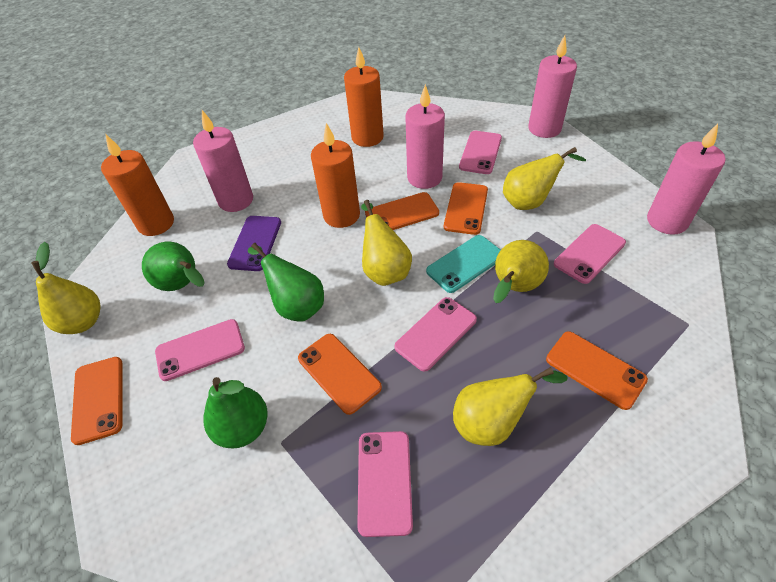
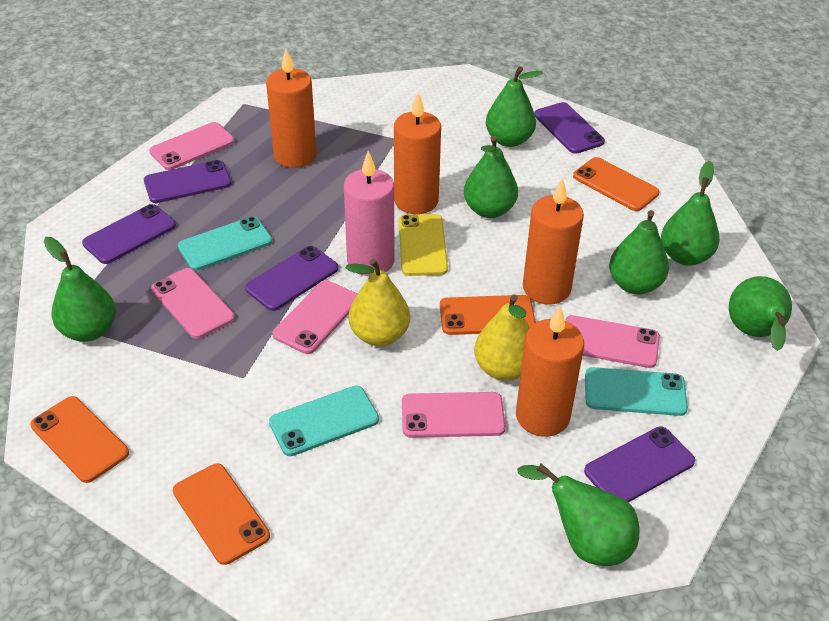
green pear: [142,242,205,291] [204,377,268,449] [248,243,324,322] = 3 -> [44,237,116,342] [464,136,518,218] [486,66,543,147] [517,464,639,566] [609,210,669,294] [661,161,720,266] [729,276,792,351] = 7
orange candle: [101,134,174,236] [311,123,360,228] [344,47,384,147] = 3 -> [266,49,316,168] [394,92,441,214] [516,306,584,437] [523,178,584,305] = 4
orange phone: [71,357,122,445] [298,334,382,415] [365,192,439,230] [444,182,488,235] [546,331,648,410] = 5 -> [30,396,129,483] [173,464,270,565] [440,295,536,335] [573,157,660,211] = 4
pink candle: [193,110,253,212] [405,84,445,189] [528,35,577,138] [647,124,726,235] = 4 -> [344,151,394,276] = 1
purple phone: [227,216,281,271] = 1 -> [82,204,176,264] [144,160,231,203] [245,246,339,311] [535,102,605,154] [584,427,695,502] = 5
turquoise phone: [426,235,501,293] = 1 -> [178,216,272,271] [269,386,379,456] [585,367,688,416] = 3
yellow pear: [31,242,101,334] [361,200,412,286] [453,367,567,446] [493,240,549,303] [503,147,586,210] = 5 -> [346,258,410,346] [474,294,530,381] = 2
yellow phone: none = 0 -> [399,214,448,276] = 1

